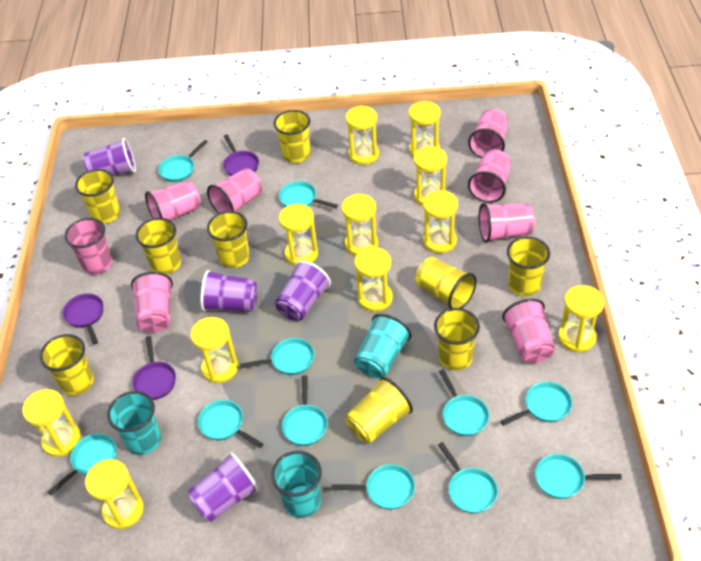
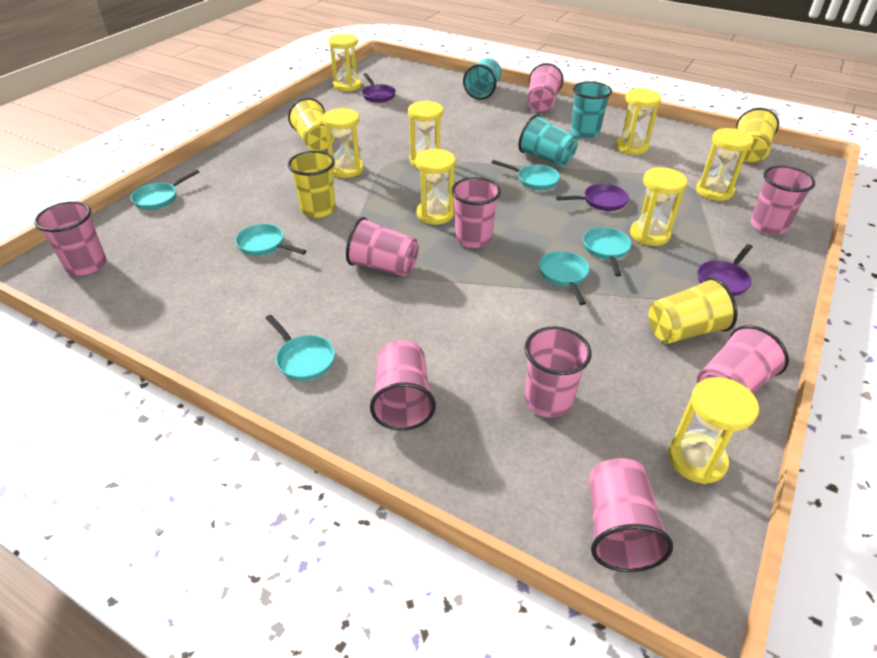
pink cup: [65,218,112,275] [131,272,173,333] [145,181,201,221] [207,168,262,214] [468,109,508,158] [468,150,511,203] [479,203,535,243] [502,299,555,363] = 8 -> [34,201,106,275] [346,217,419,277] [370,340,436,430] [451,177,501,248] [525,327,592,418] [527,63,564,112] [589,458,673,572] [697,325,789,394] [750,166,815,235] = 9
purple cup: [83,138,136,175] [187,452,259,522] [201,270,257,312] [275,260,331,321] = 4 -> none = 0
turquoise pan: [48,434,117,495] [158,140,208,182] [198,400,263,448] [240,338,314,375] [279,181,338,208] [282,376,328,446] [331,464,415,510] [438,442,498,514] [439,369,489,436] [500,382,572,426] [535,454,622,499] = 11 -> [131,170,199,210] [235,224,307,256] [266,315,335,381] [492,160,560,190] [539,251,590,305] [583,227,632,277] = 6
yellow cup: [40,334,94,396] [75,169,120,224] [136,218,181,275] [207,211,250,268] [274,110,310,163] [346,377,413,443] [415,257,477,309] [434,308,480,370] [507,237,550,296] = 9 -> [288,98,334,151] [288,151,336,218] [648,278,737,344] [736,108,779,163] = 4
yellow hourglass: [22,389,81,457] [85,459,144,529] [191,317,238,383] [279,204,318,265] [341,194,378,256] [345,106,379,165] [354,247,393,312] [409,101,440,157] [414,146,447,206] [423,190,458,253] [558,285,604,353] = 11 -> [323,108,364,178] [328,34,362,92] [408,101,443,168] [415,149,455,225] [616,88,661,155] [630,167,687,246] [668,377,759,484] [696,128,753,201] = 8

